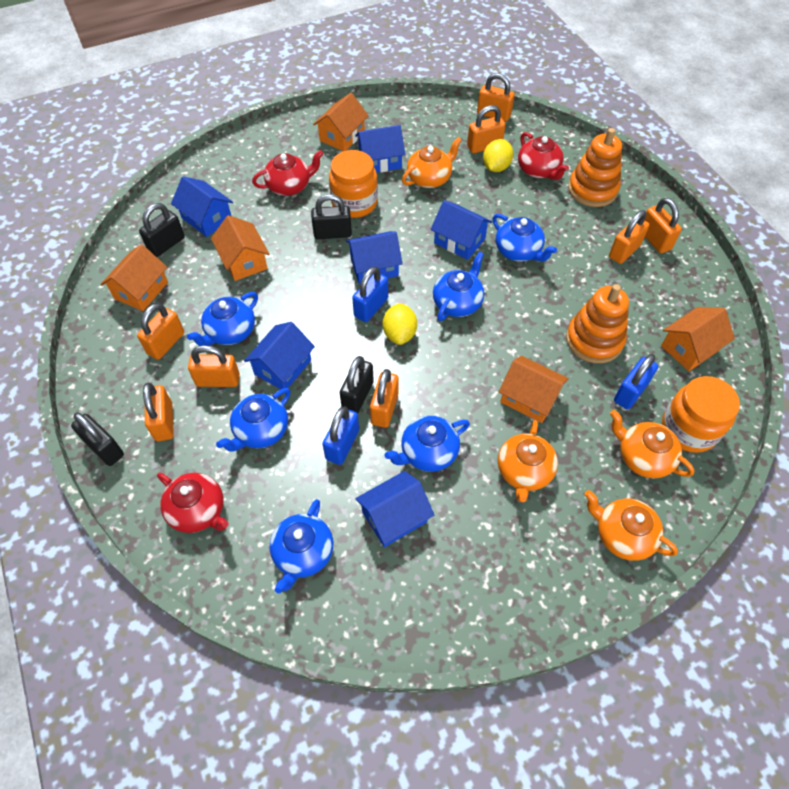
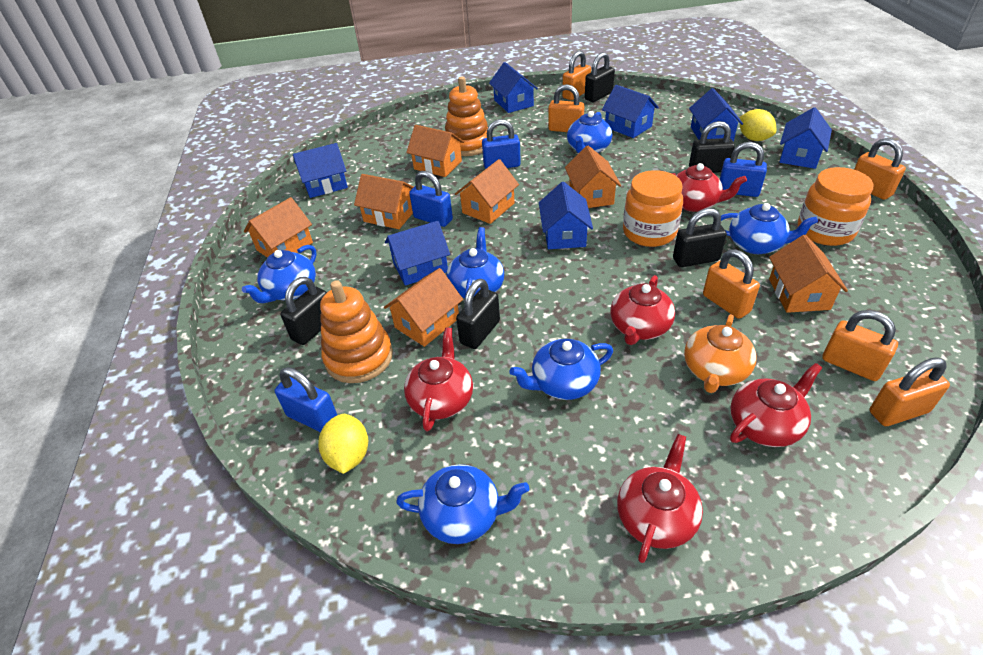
black padlock: [71,413,124,466] [139,203,185,257] [311,194,352,239] [340,356,374,414] = 4 -> [281,277,327,345] [456,279,500,349] [585,52,615,102] [673,208,727,267] [689,121,735,173] = 5
blue house: [171,176,233,237] [244,322,315,389] [346,231,403,284] [355,125,405,173] [355,471,434,547] [431,200,492,260] = 6 -> [293,143,348,198] [385,221,450,286] [489,62,538,113] [539,182,593,249] [602,85,659,138] [689,88,743,142] [780,107,832,169] = 7
blue padlock: [323,406,359,465] [352,267,388,322] [614,354,658,410] = 3 -> [275,367,337,432] [409,171,453,227] [482,119,521,169] [720,142,767,197] = 4
orange house: [101,244,168,311] [211,215,269,281] [313,93,369,151] [499,356,569,423] [661,307,735,371] = 5 -> [244,197,313,258] [354,174,414,229] [384,268,463,347] [406,125,464,177] [455,159,519,224] [565,146,621,208] [769,235,848,313] = 7
orange padlock: [137,303,184,360] [143,383,174,441] [188,345,240,387] [370,369,399,428] [467,105,506,153] [477,73,515,122] [609,210,649,264] [645,198,682,253] = 8 -> [548,84,584,132] [562,51,591,100] [703,249,760,319] [822,310,898,381] [854,138,906,200] [870,357,950,426] = 6
orange teapot: [402,137,462,188] [498,420,558,502] [584,490,678,561] [610,410,695,478] = 4 -> [684,314,757,393] = 1
red teapot: [157,473,229,533] [252,150,324,196] [518,132,569,180] = 3 -> [404,327,473,431] [610,275,675,345] [617,434,703,563] [671,163,747,212] [730,363,822,447] = 5

